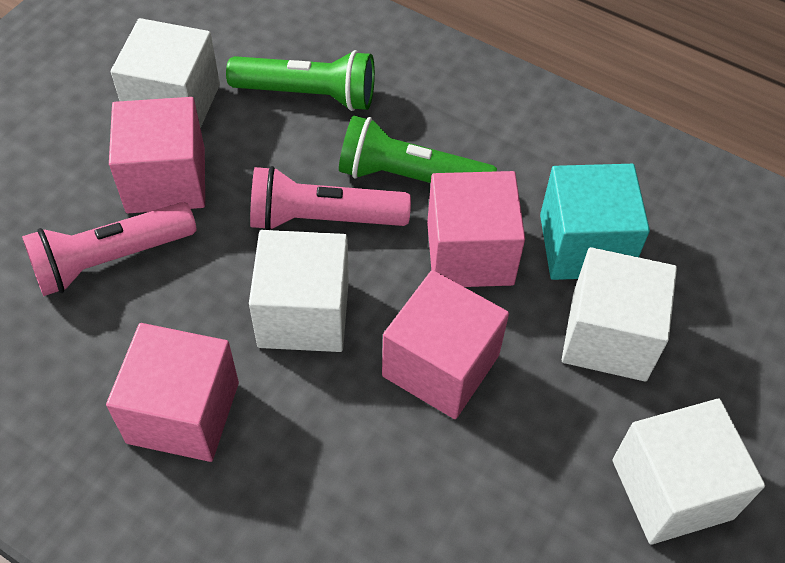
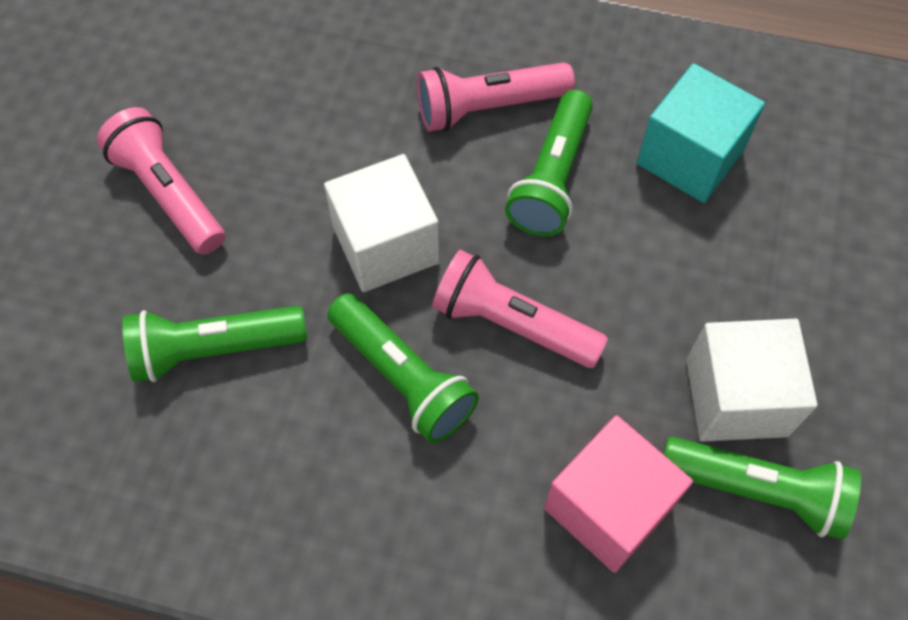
green flashlight: [226,50,375,111] [339,115,497,183] = 2 -> [122,306,307,382] [327,293,479,444] [505,90,593,236] [663,437,861,540] = 4
pink cube: [106,323,239,462] [109,97,205,213] [382,270,509,419] [427,171,525,287] = 4 -> [544,415,693,573] = 1
pink flashlight: [22,202,196,296] [250,166,411,230] = 2 -> [97,107,225,254] [417,62,575,131] [432,250,608,368] = 3
white cube: [111,18,220,128] [249,230,349,352] [562,247,677,381] [612,398,765,545] = 4 -> [324,154,440,292] [686,319,817,442] = 2

